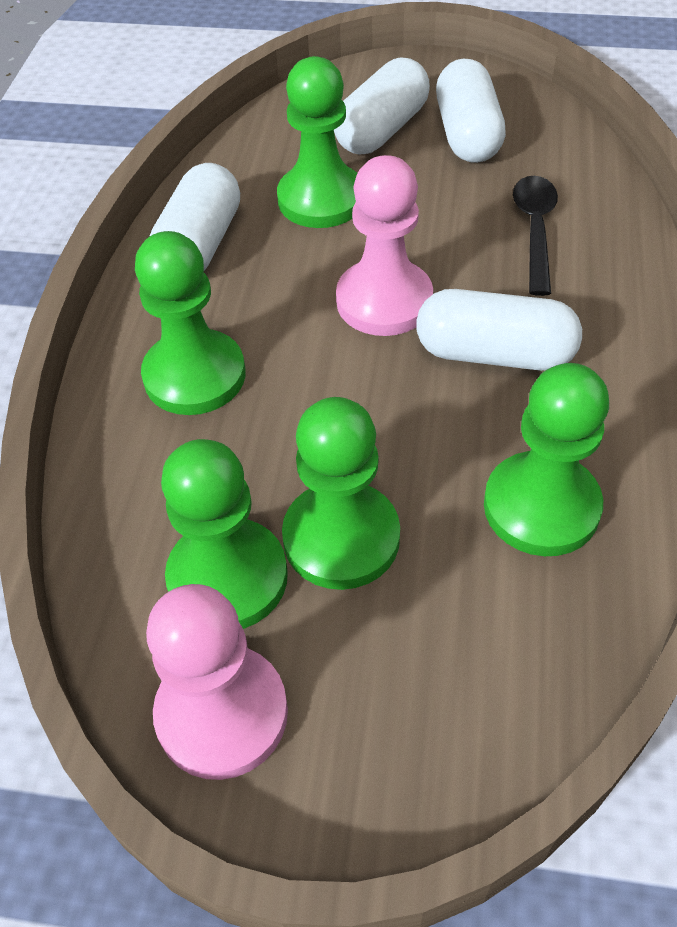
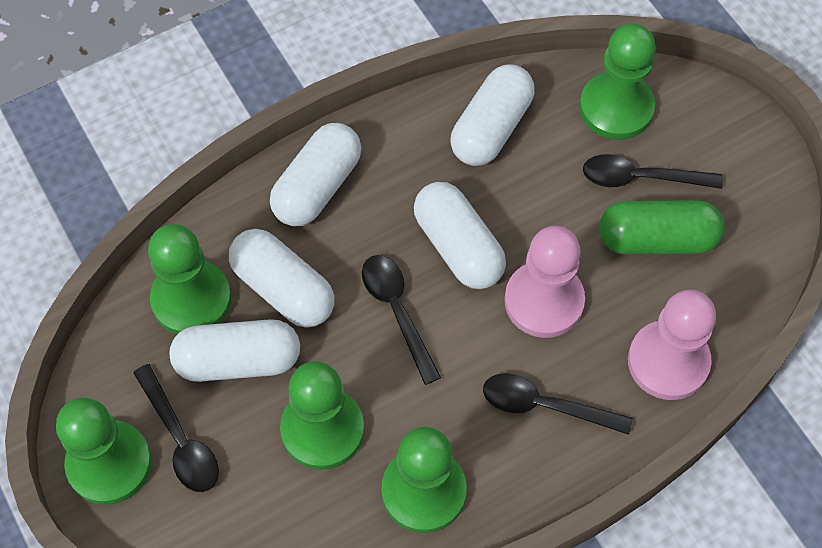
black spoon: [513,176,558,296] = 1 -> [133,364,219,492] [362,255,441,385] [483,373,633,435] [583,154,723,189] = 4
green capsule: none = 0 -> [599,200,725,255] = 1
white capsule: [149,163,240,270] [334,57,430,154] [416,289,582,371] [436,58,506,163] = 4 -> [170,319,300,382] [229,229,335,327] [270,123,361,226] [414,182,506,289] [450,65,535,166] = 5

